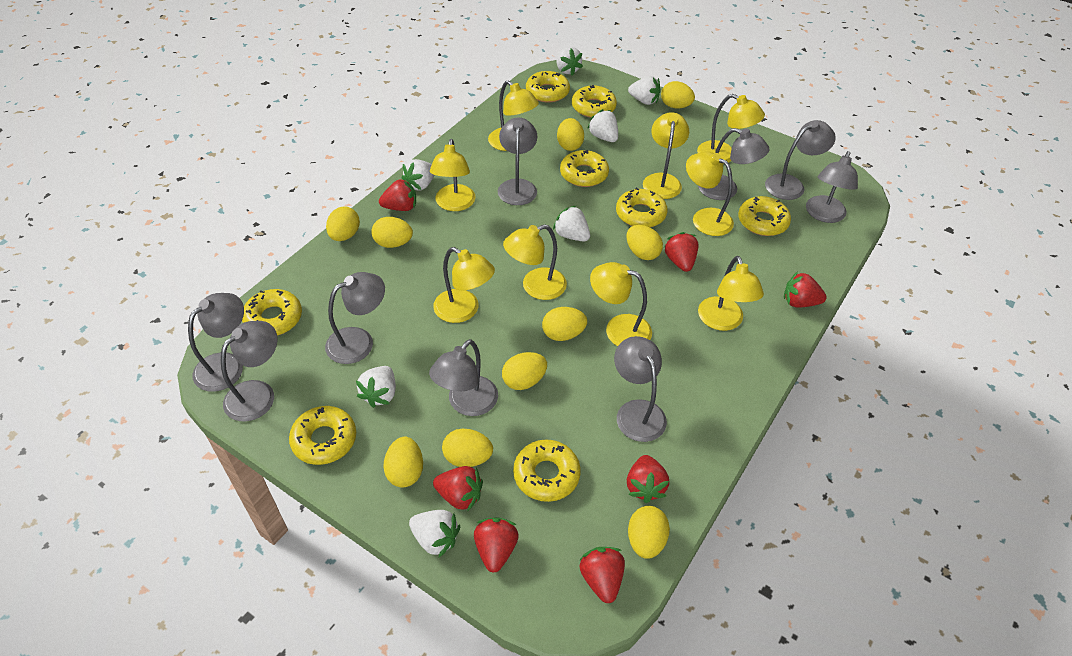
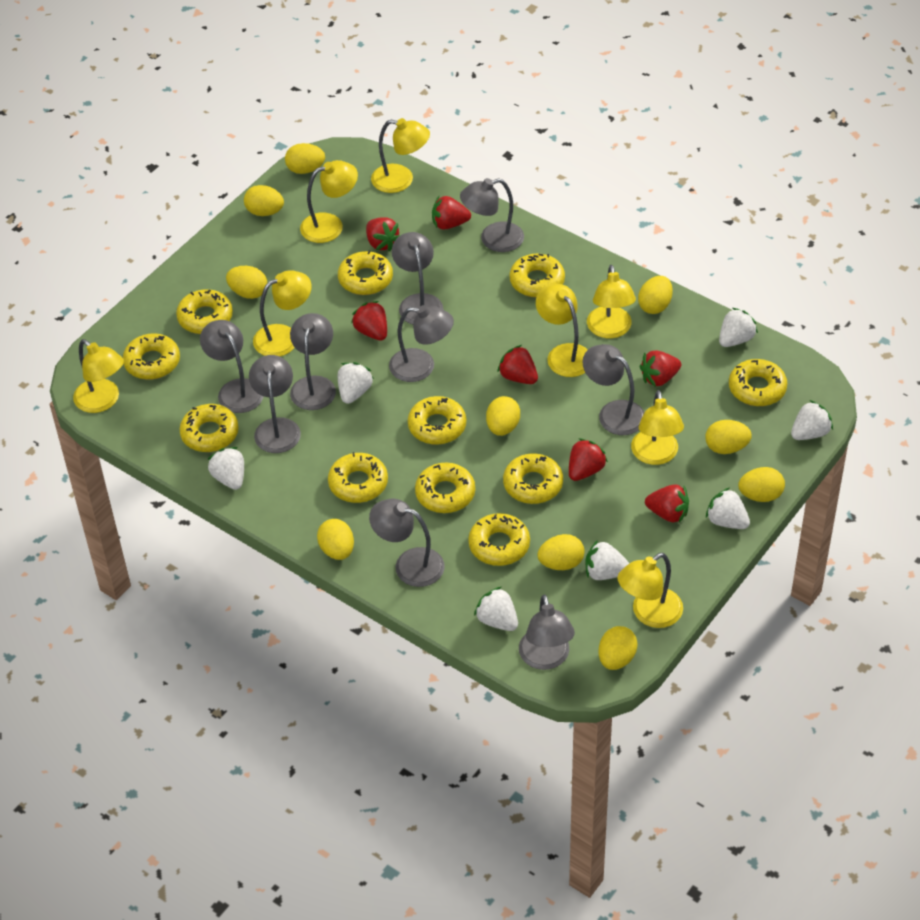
yellow donut: [242,289,302,336] [289,406,356,465] [513,440,581,502] [526,71,570,103] [560,150,609,187] [572,85,617,118] [616,188,668,227] [738,196,791,236] = 8 -> [123,333,180,380] [176,289,233,334] [179,404,239,452] [328,452,388,503] [338,250,393,295] [408,396,466,445] [415,463,475,513] [468,513,530,566] [503,453,563,504] [509,254,565,297] [729,359,788,406] = 11
yellow lamp: [430,139,475,211] [433,247,495,323] [488,80,539,151] [503,224,567,300] [590,262,652,346] [643,112,689,199] [686,151,734,236] [697,94,765,164] [698,256,764,331] = 9 -> [73,339,124,413] [253,270,312,356] [300,160,358,243] [371,118,430,193] [536,284,588,377] [587,265,636,338] [617,553,683,628] [631,390,684,465] = 8

